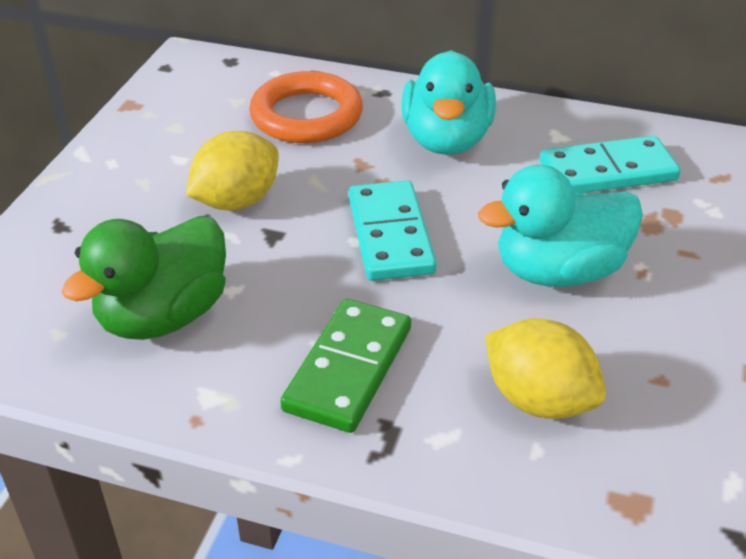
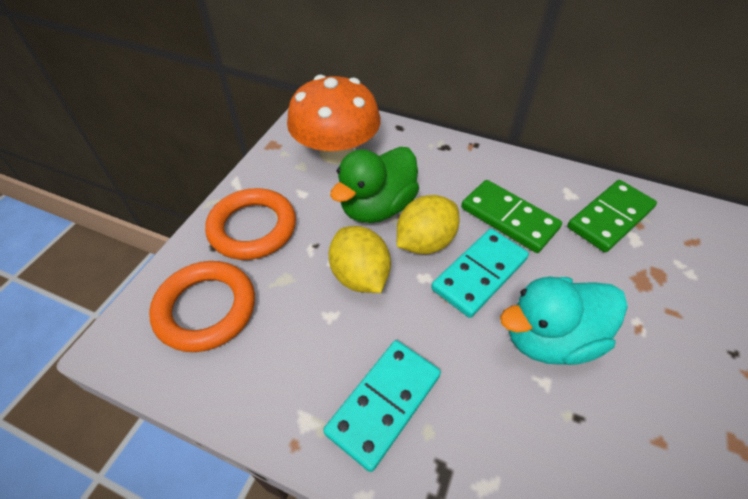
green domino: [280,299,411,433] = 1 -> [461,180,562,253] [567,180,657,252] = 2
orange mushroom: none = 0 -> [287,75,380,164] = 1
orange ring: [249,71,363,143] = 1 -> [149,261,255,352] [205,188,296,260] = 2
turquoise duck: [401,50,496,155] [478,165,643,287] = 2 -> [500,277,627,365] = 1

